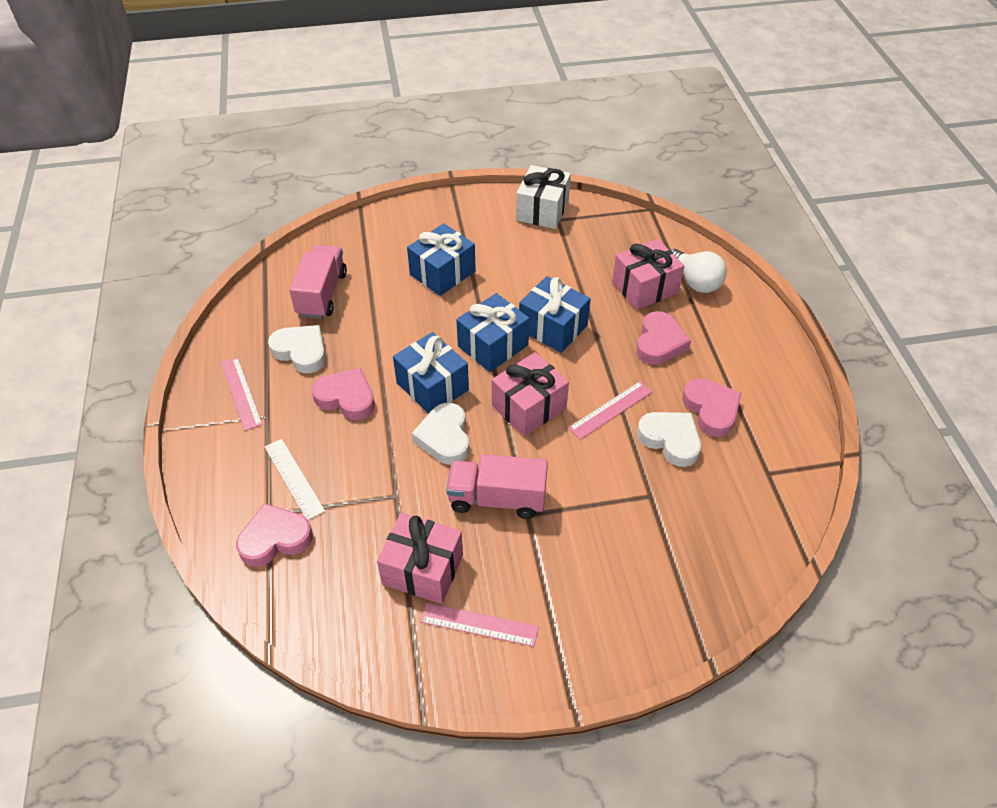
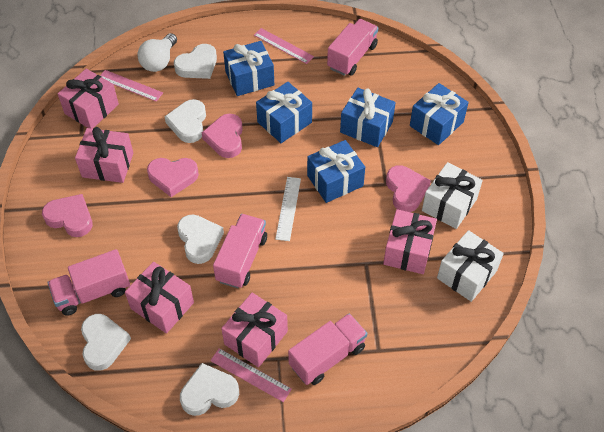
blue gift: [393,332,469,414] [407,223,476,296] [456,293,529,372] [519,276,591,353] = 4 -> [223,41,274,96] [256,82,312,143] [307,140,365,203] [340,88,396,147] [410,83,469,145] = 5
pink gift: [377,513,463,604] [492,352,569,436] [612,239,684,310] = 3 -> [58,69,119,129] [75,127,133,183] [125,262,194,334] [221,293,288,368] [383,209,437,274] = 5
pink truck: [289,245,347,319] [446,454,548,519] = 2 -> [47,249,130,316] [213,214,267,288] [288,313,368,385] [327,19,378,76] = 4
white gift: [516,165,571,229] = 1 -> [422,162,483,229] [437,230,504,302] = 2
white heart: [268,325,326,373] [412,403,470,465] [637,412,701,467] = 3 -> [81,314,131,371] [164,99,206,143] [174,44,217,79] [177,214,224,264] [180,363,239,416] = 5

